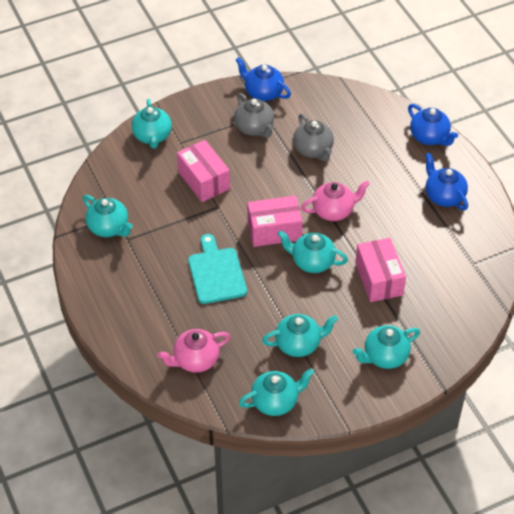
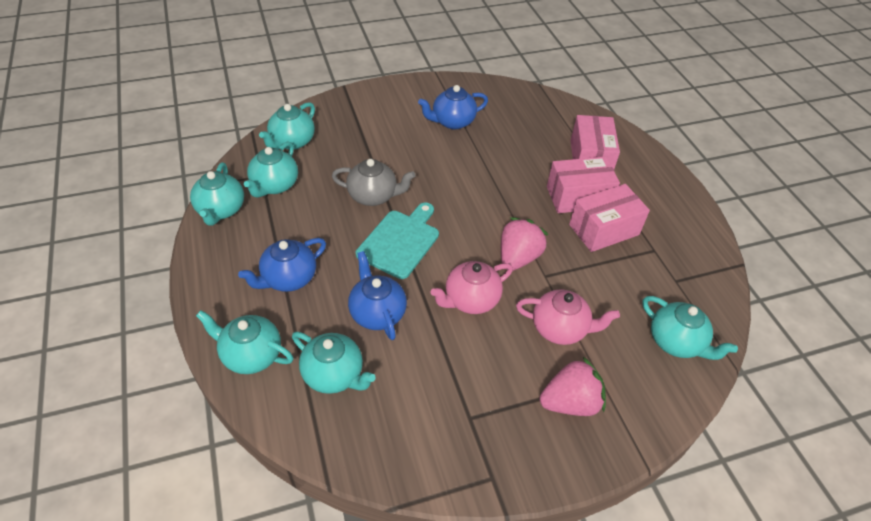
grey teapot: [234,93,274,138] [293,114,334,161] = 2 -> [332,159,416,206] = 1
pink strawberry: none = 0 -> [501,217,548,271] [540,357,606,416] = 2

